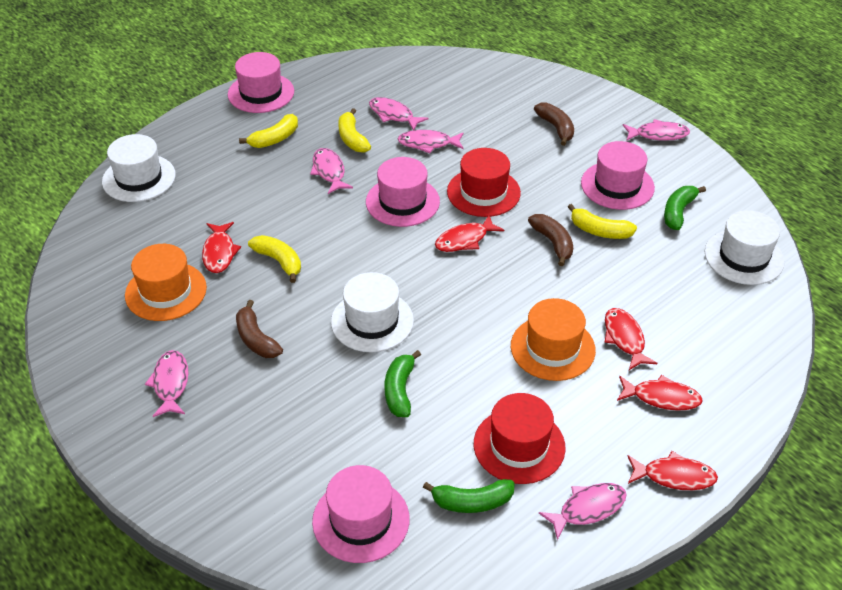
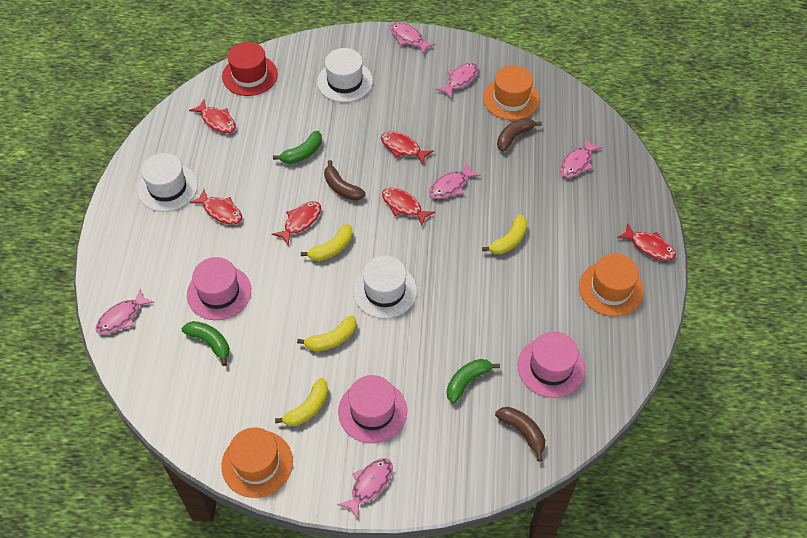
orange hat: [125,244,207,321] [511,298,596,381] = 2 -> [221,427,293,498] [483,65,540,120] [579,253,644,317] = 3
pink hat: [228,52,294,113] [312,465,410,563] [366,157,440,227] [581,141,655,210] = 4 -> [187,257,251,320] [338,375,407,443] [518,331,585,398] = 3
red fish: [202,222,241,273] [435,215,504,252] [604,308,658,370] [617,375,703,411] [628,451,718,490] = 5 -> [189,99,236,133] [190,189,242,225] [272,201,321,245] [381,132,434,165] [382,188,435,226] [617,223,676,261] = 6
red hat: [447,148,521,217] [474,393,566,484] = 2 -> [222,42,278,96] = 1

